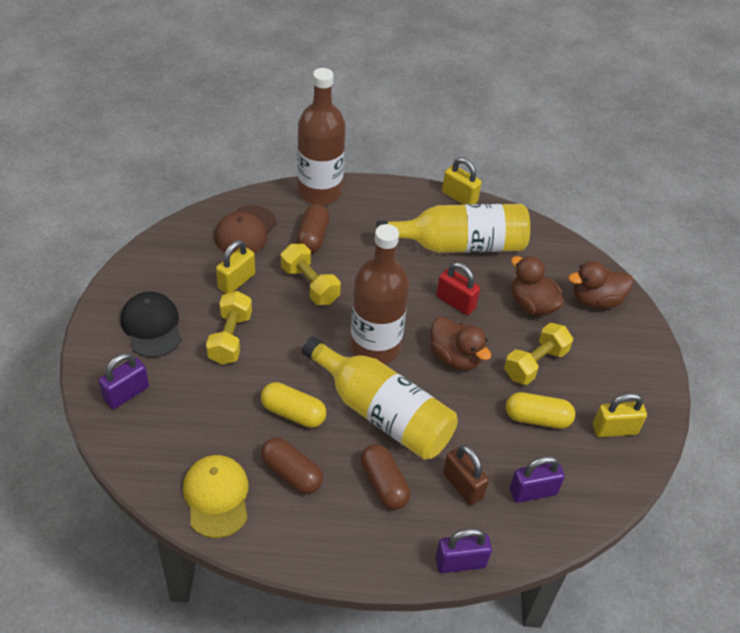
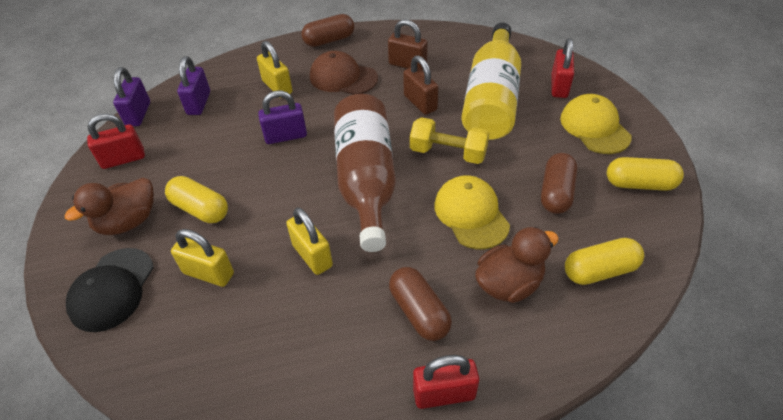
brown bottle: [297,68,346,205] [350,224,409,364] = 2 -> [334,94,396,252] = 1
brown duck: [430,316,491,370] [511,256,564,316] [568,261,633,308] = 3 -> [65,178,154,235] [475,227,559,303] = 2
brown padlock: [443,445,489,505] = 1 -> [388,19,428,71] [403,55,438,115] = 2
red padlock: [436,262,480,315] = 1 -> [87,114,145,169] [413,355,479,409] [552,38,574,98] = 3
yellow bottle: [302,336,458,460] [376,204,530,253] = 2 -> [461,22,521,140] = 1
yellow cap: [183,455,248,538] = 1 -> [434,175,510,249] [560,94,632,154] = 2
yellow capsule: [261,382,326,428] [506,392,575,429] = 2 -> [165,176,228,223] [565,238,644,285] [607,157,684,191] = 3
yellow dumbbell: [206,291,252,364] [281,244,341,305] [504,323,573,385] = 3 -> [410,117,489,164] = 1

